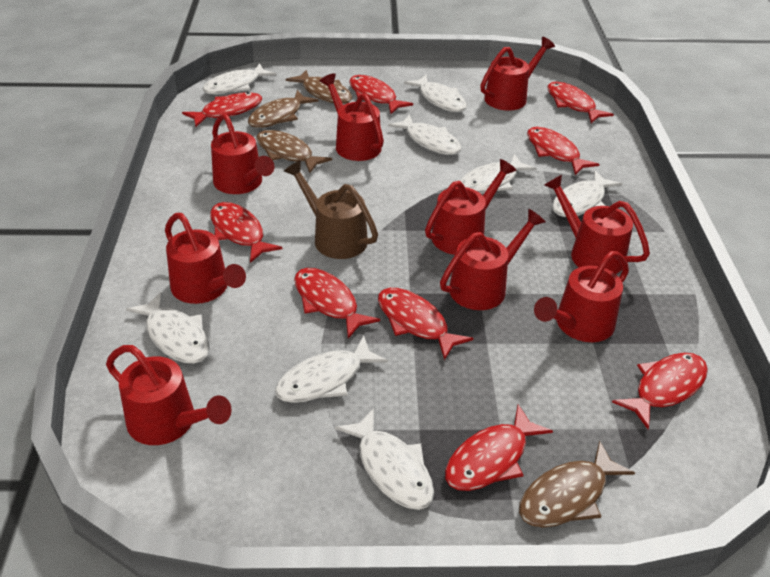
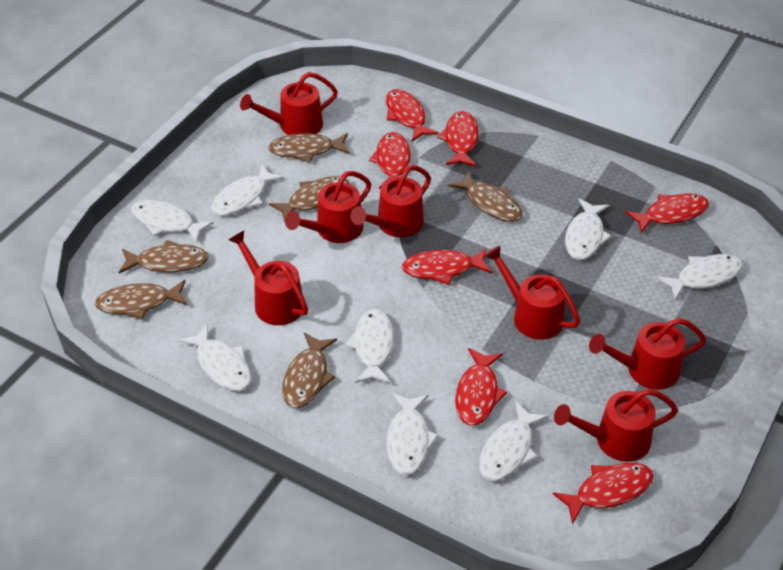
brown fish: [248,90,319,128] [256,130,332,173] [286,70,352,104] [519,440,635,528] = 4 -> [95,280,188,319] [119,240,209,274] [268,133,350,163] [269,176,350,222] [282,332,337,408] [448,172,523,222] = 6
brown watering can: [284,160,378,259] = 1 -> none = 0
red fish: [182,92,262,127] [210,202,282,263] [294,268,380,339] [349,75,413,114] [378,288,473,361] [445,405,553,491] [527,127,599,175] [547,82,614,123] [612,353,708,429] = 9 -> [369,132,411,189] [386,89,439,141] [401,249,492,285] [437,111,479,166] [455,348,507,426] [553,463,653,524] [625,193,709,233] = 7
red watering can: [106,345,232,445] [165,213,246,304] [211,113,274,194] [320,73,384,161] [425,159,517,255] [440,209,546,310] [480,37,555,111] [534,251,629,342] [544,175,650,274] = 9 -> [228,231,308,325] [240,72,338,135] [285,171,371,243] [350,165,431,237] [484,246,580,340] [554,389,678,462] [589,318,706,390] = 7

